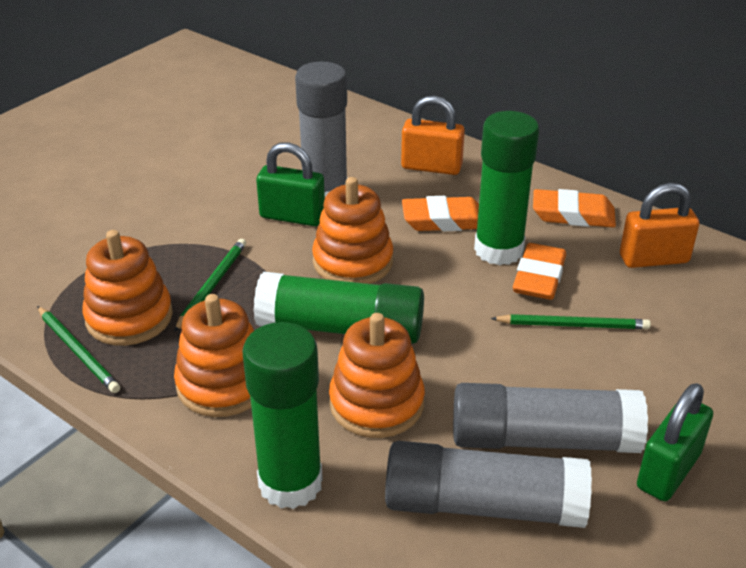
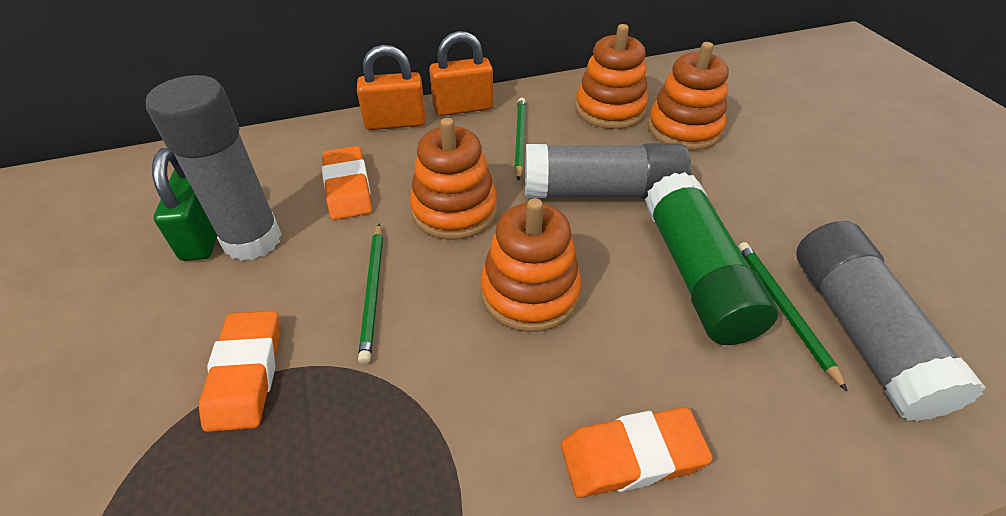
green glue stick: [242,322,323,509] [253,272,424,344] [474,111,539,266] = 3 -> [645,172,778,345] = 1
green padlock: [256,142,325,226] [637,383,713,501] = 2 -> [152,148,217,261] = 1

